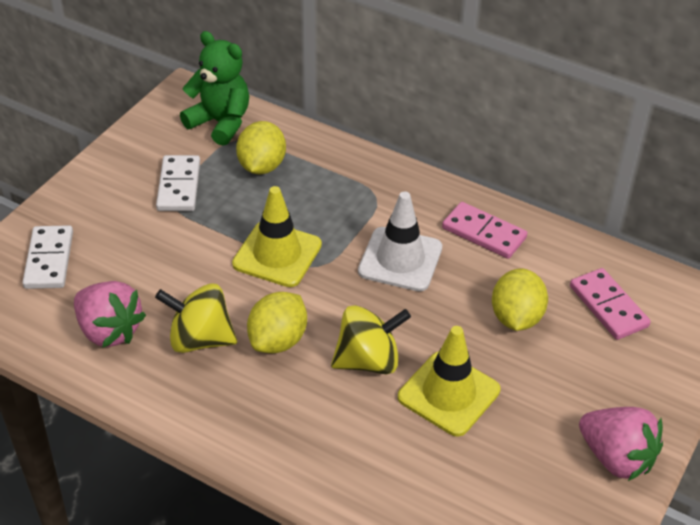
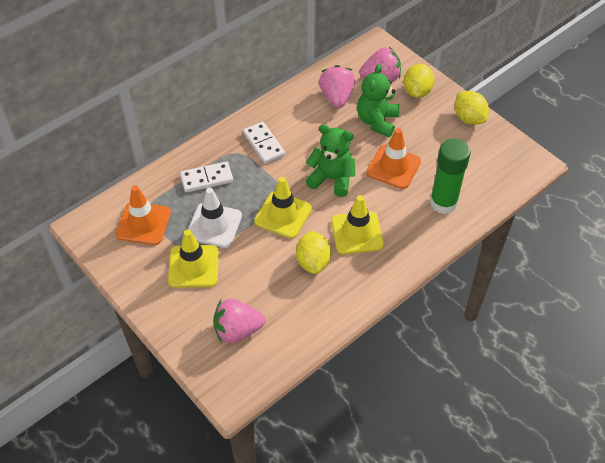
green glue stick: none = 0 -> [430,139,471,214] = 1
green teddy bear: [180,31,249,146] = 1 -> [306,124,355,197] [357,64,399,137] = 2
orange traffic cone: none = 0 -> [115,186,171,245] [366,128,421,189] = 2
pink domino: [442,202,527,259] [570,268,651,340] = 2 -> none = 0
pink strawberry: [74,281,146,348] [579,407,663,481] = 2 -> [213,299,265,343] [319,65,355,108] [359,47,401,82] = 3
yellow spinning top: [155,284,237,353] [331,305,411,374] = 2 -> none = 0
yellow traffic cone: [232,186,322,287] [398,326,501,436] = 2 -> [168,229,219,288] [254,177,312,239] [331,195,384,254] = 3

